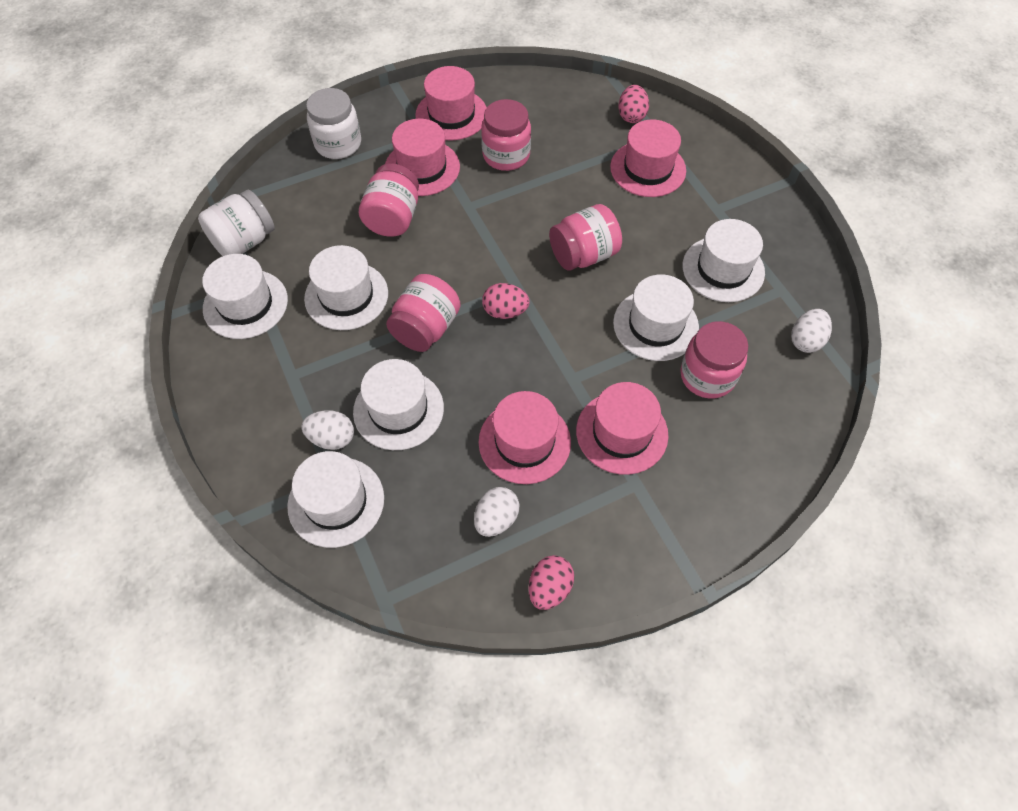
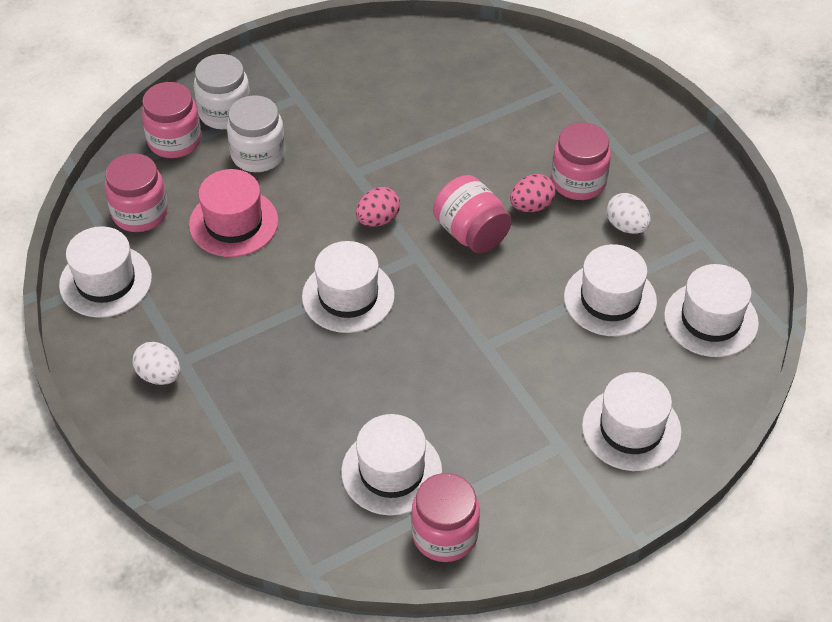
pink egg: [482,283,530,319] [528,555,574,610] [618,85,649,123] = 3 -> [356,187,400,227] [510,174,556,212] = 2
pink hat: [385,118,460,196] [415,66,487,140] [478,391,571,484] [576,382,668,475] [610,120,686,197] = 5 -> [189,169,278,257] = 1
white egg: [301,410,354,450] [474,487,519,537] [791,309,832,353] = 3 -> [133,342,180,385] [606,193,651,234] = 2

